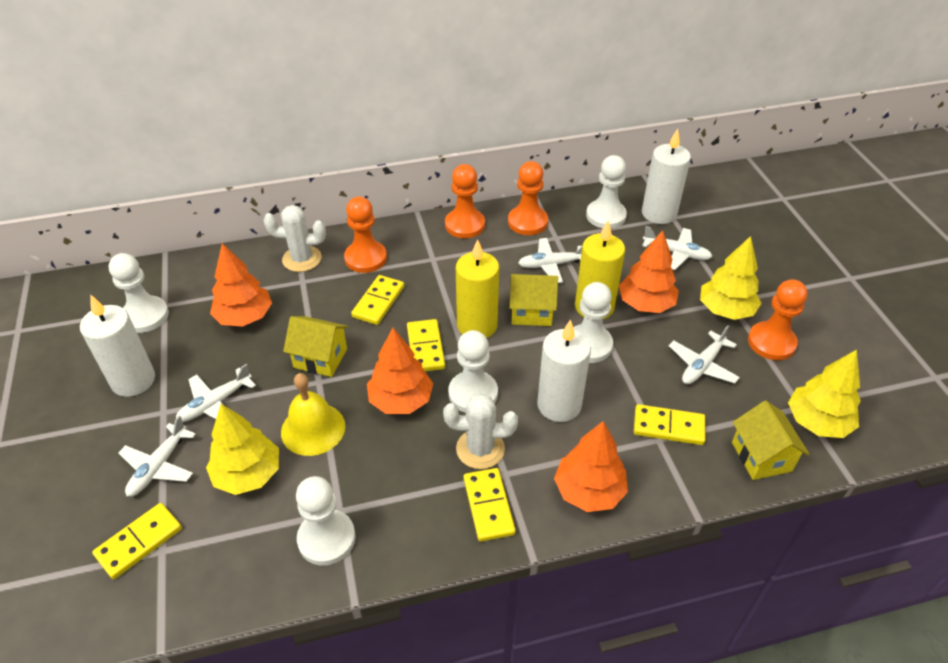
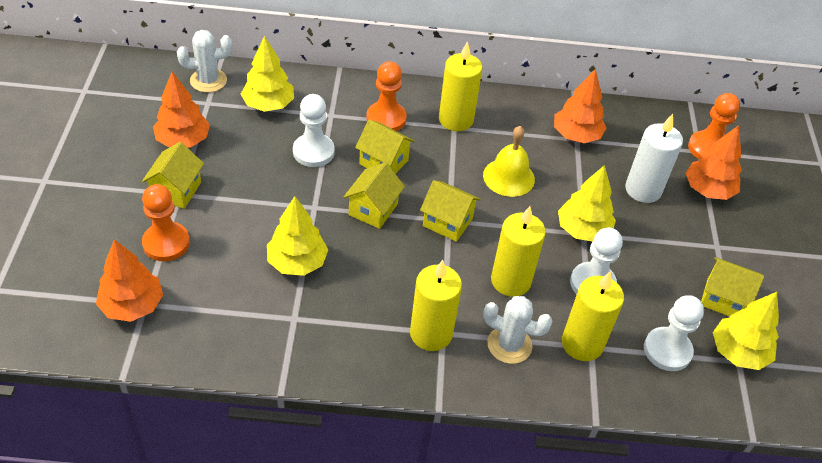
orange pawn: [344,197,387,273] [445,164,485,238] [508,161,548,235] [748,279,808,360] = 4 -> [142,184,190,261] [366,61,407,131] [688,93,740,159] = 3
white candle: [80,294,155,397] [537,319,591,422] [642,129,691,224] = 3 -> [625,114,683,203] = 1
white pawn: [109,253,169,333] [296,476,356,566] [449,330,498,413] [573,282,613,363] [586,155,627,229] = 5 -> [293,94,335,167] [570,228,623,294] [644,295,704,371] = 3
white plane: [119,415,196,497] [176,364,256,422] [518,238,583,283] [642,226,713,270] [669,325,740,384] = 5 -> none = 0
yellow candle: [456,239,499,338] [575,221,625,320] = 2 -> [410,260,462,351] [439,41,482,131] [491,206,546,297] [562,272,624,361] = 4
yellow domino: [92,503,182,579] [351,275,404,325] [407,319,445,371] [464,468,516,542] [634,404,705,445] = 5 -> none = 0
yellow house: [283,316,349,377] [510,274,558,326] [732,401,810,480] = 3 -> [142,142,204,209] [344,162,405,229] [355,119,415,174] [420,180,480,242] [701,257,764,316] = 5
yellow tree: [206,404,279,495] [700,236,762,320] [788,350,861,438] = 3 -> [241,36,294,112] [267,196,329,276] [558,165,616,242] [713,292,779,370] = 4

